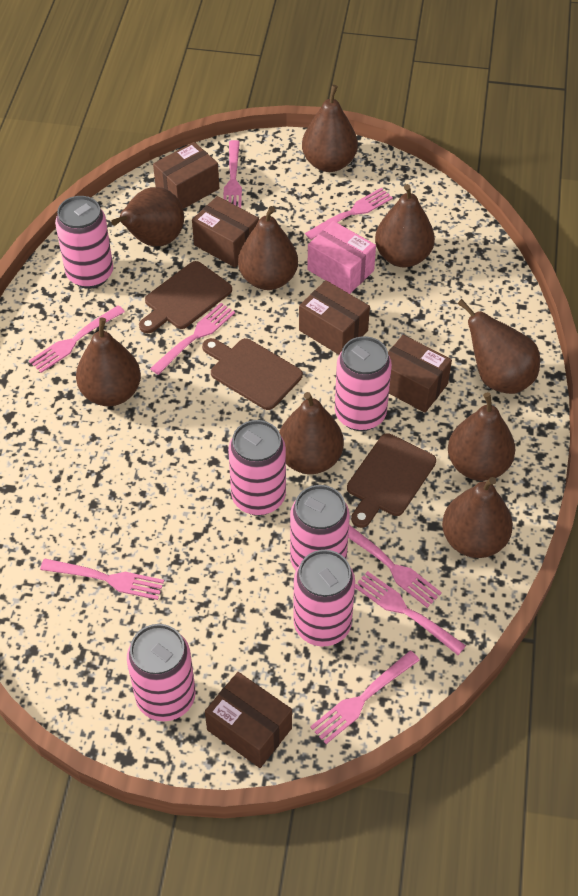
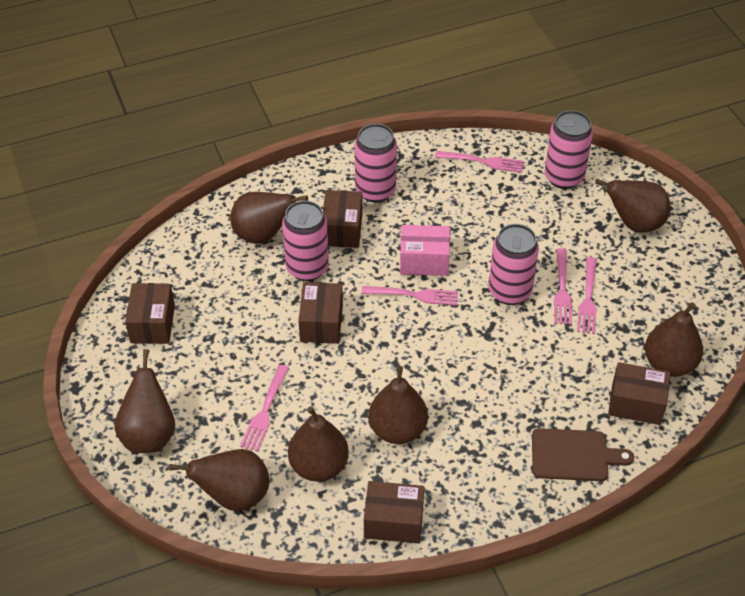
brown cutting board: [139,261,232,333] [202,338,303,410] [347,433,436,528] = 3 -> [532,428,634,481] = 1
brown pear: [76,318,141,406] [111,187,184,246] [238,206,298,290] [279,392,344,474] [302,85,358,172] [375,184,435,267] [442,477,513,558] [448,392,515,481] [458,299,540,394] = 9 -> [114,349,175,453] [170,449,270,511] [230,192,308,244] [288,406,349,482] [369,366,428,444] [595,179,670,233] [645,302,703,377] = 7
pink can: [55,196,113,289] [127,624,196,721] [228,420,286,516] [290,485,350,571] [293,550,355,646] [335,336,392,431] = 6 -> [282,201,329,281] [355,124,397,202] [489,224,539,305] [545,110,593,189] = 4
pink fork: [29,305,125,373] [40,559,164,600] [150,303,235,375] [224,140,242,208] [305,188,393,240] [310,651,420,744] [348,525,442,608] [355,571,466,655] = 8 -> [240,365,289,452] [361,286,458,306] [435,151,524,173] [554,248,572,325] [577,257,597,334] = 5

